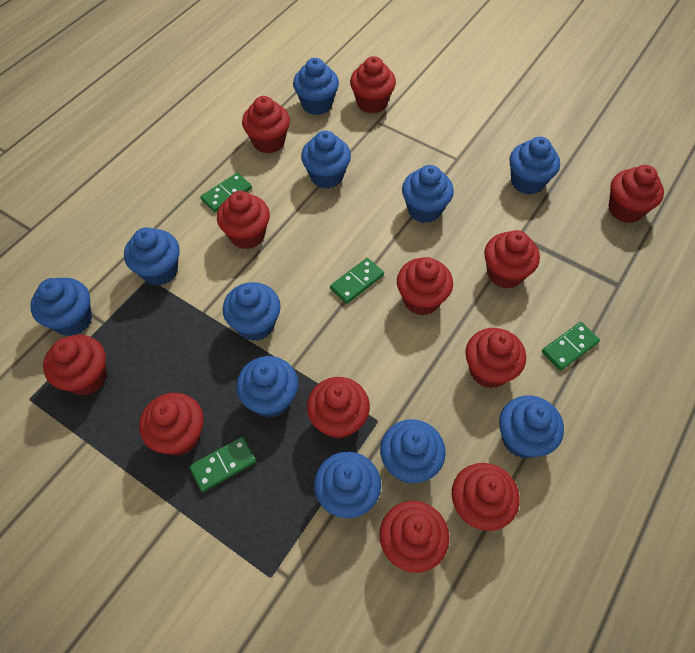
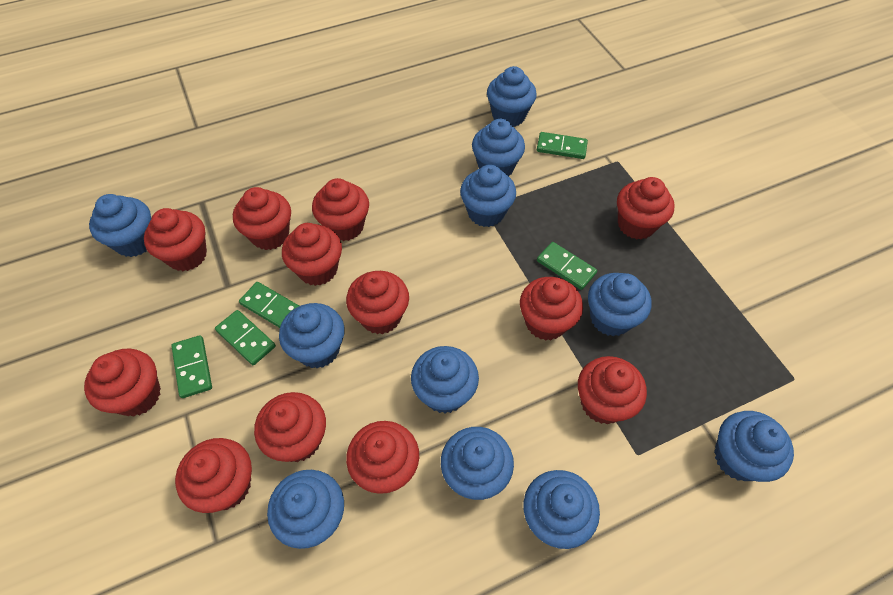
green domino: [189,437,256,492] [200,173,252,212] [330,258,384,304] [542,322,600,371] = 4 -> [171,335,212,398] [215,310,276,365] [239,282,299,328] [537,132,588,159] [537,242,597,290] = 5

